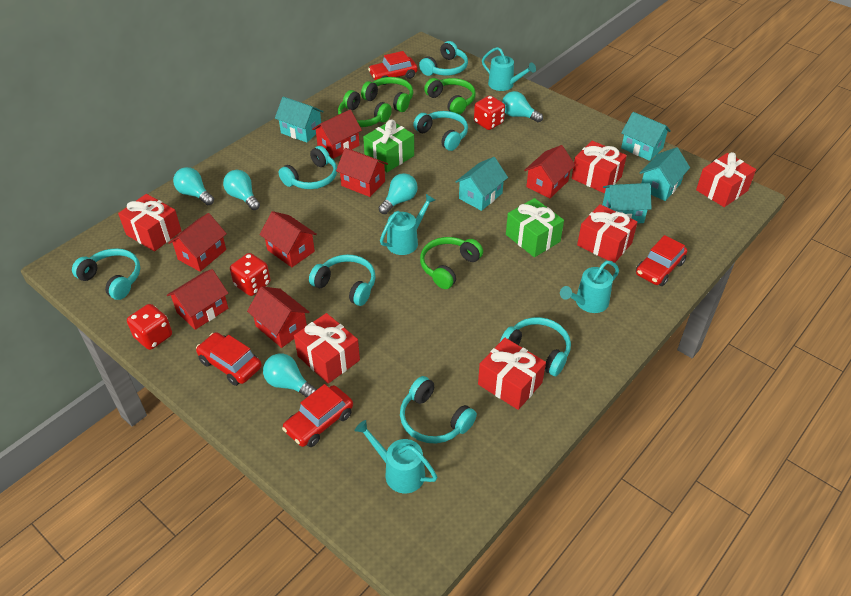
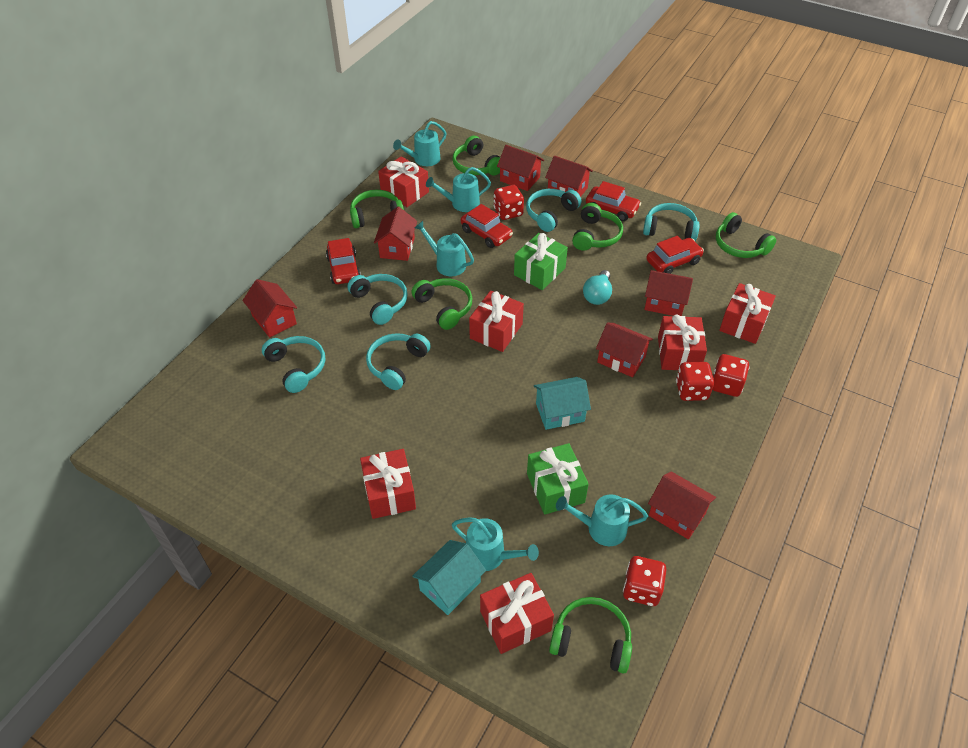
green headphones: [338,90,392,127] [361,77,413,112] [420,237,483,289] [424,78,476,115] = 4 -> [350,190,404,228] [412,278,472,330] [452,136,500,175] [549,597,632,673] [572,203,623,251] [716,212,776,258] = 6
red dice: [127,304,172,350] [230,253,270,296] [474,96,505,130] = 3 -> [494,185,524,220] [623,556,667,606] [676,362,714,401] [712,354,750,397] = 4
turquoise headphones: [72,248,140,300] [279,146,337,189] [309,254,376,306] [400,376,477,443] [413,111,468,151] [419,41,468,76] [500,317,571,376] = 7 -> [262,336,325,393] [347,274,408,325] [366,333,431,390] [526,189,582,232] [643,203,700,241] = 5
turquoise house: [275,97,324,142] [455,157,508,211] [602,183,652,223] [621,112,671,161] [640,147,690,201] = 5 -> [412,540,486,615] [534,377,591,430] = 2
turquoise light bulb: [173,167,214,205] [223,170,260,210] [263,353,317,397] [379,173,418,214] [502,91,543,122] = 5 -> [583,270,612,305] = 1
turquoise watering can: [355,420,437,493] [380,194,435,255] [482,47,536,91] [560,261,619,313] = 4 -> [393,121,446,166] [415,221,474,276] [426,167,491,212] [452,517,539,571] [556,494,648,546] = 5

